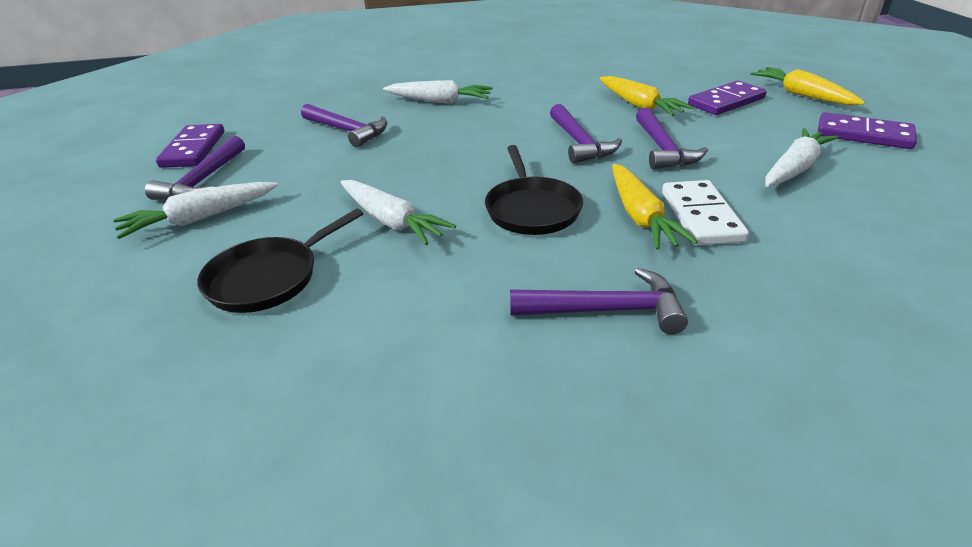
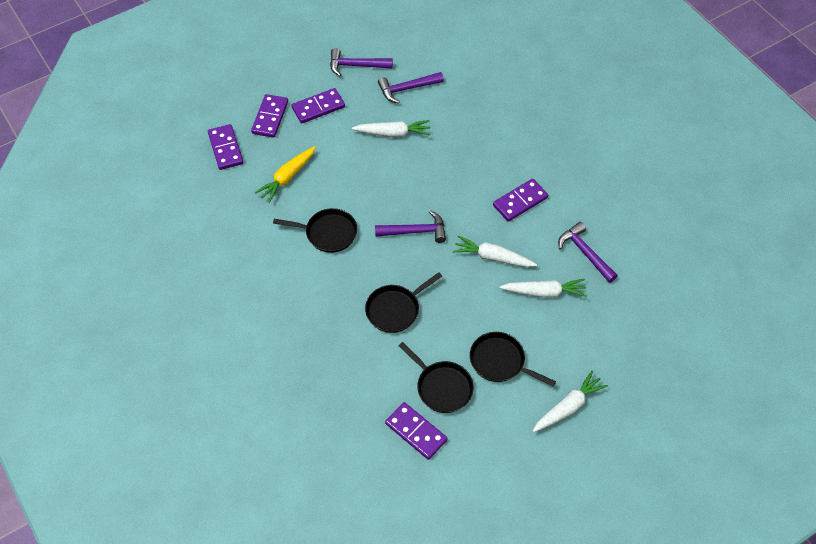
black pan: [197,208,363,313] [485,145,583,235] = 2 -> [273,208,357,253] [365,272,442,333] [399,342,474,413] [470,332,556,386] = 4
purple domino: [156,124,224,168] [688,81,767,115] [817,112,917,149] = 3 -> [208,124,243,170] [251,94,288,138] [292,88,345,123] [385,402,447,460] [493,179,548,222] = 5
purple hammer: [145,136,245,200] [301,104,387,147] [510,268,688,334] [550,104,622,163] [636,108,708,170] = 5 -> [330,48,393,76] [375,210,446,243] [378,72,444,104] [558,222,618,283] = 4
white domino: [662,180,749,246] = 1 -> none = 0
yellow carrot: [599,76,694,116] [612,164,698,250] [750,67,865,105] = 3 -> [255,146,316,203] = 1

